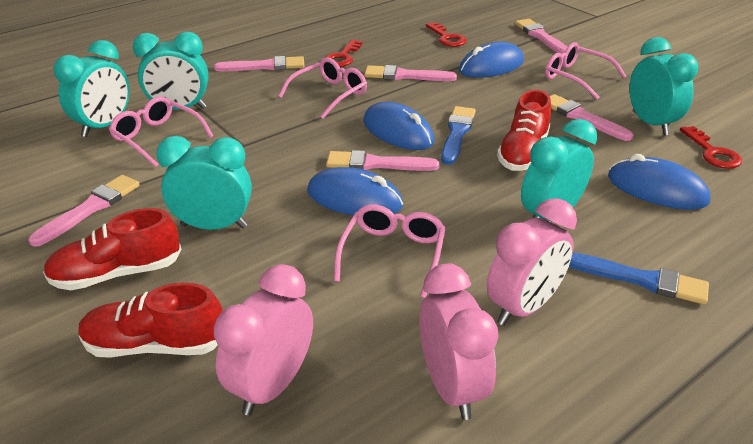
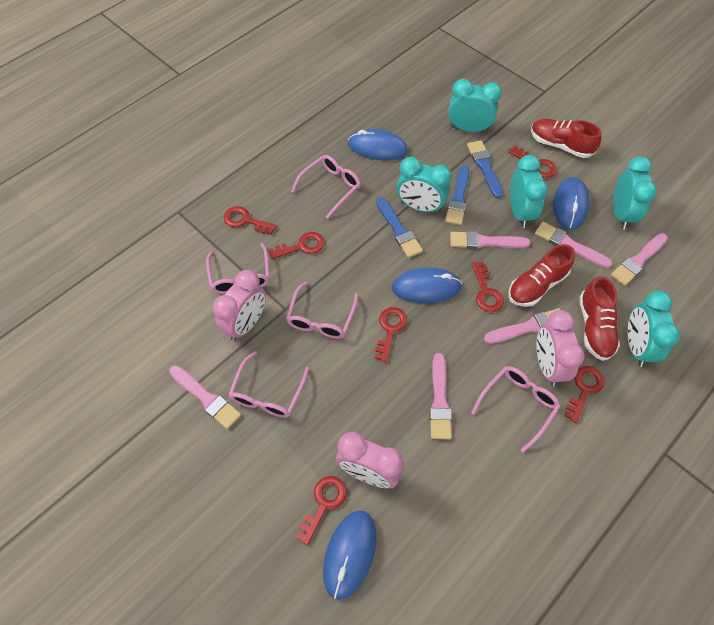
blue brush: [441,106,476,165] [569,253,709,305] = 2 -> [376,197,423,258] [445,165,470,225] [467,140,503,199] = 3
pink glasses: [109,96,214,167] [278,57,367,119] [334,204,446,298] [545,42,627,100] = 4 -> [206,243,270,294] [228,351,309,418] [286,281,358,339] [291,155,361,219] [471,366,561,453] = 5
red key: [325,39,363,67] [426,22,467,47] [680,126,742,169] = 3 -> [224,206,277,235] [269,232,325,260] [296,476,347,546] [375,307,408,362] [471,262,504,312] [508,146,557,178] [564,366,605,423] = 7

